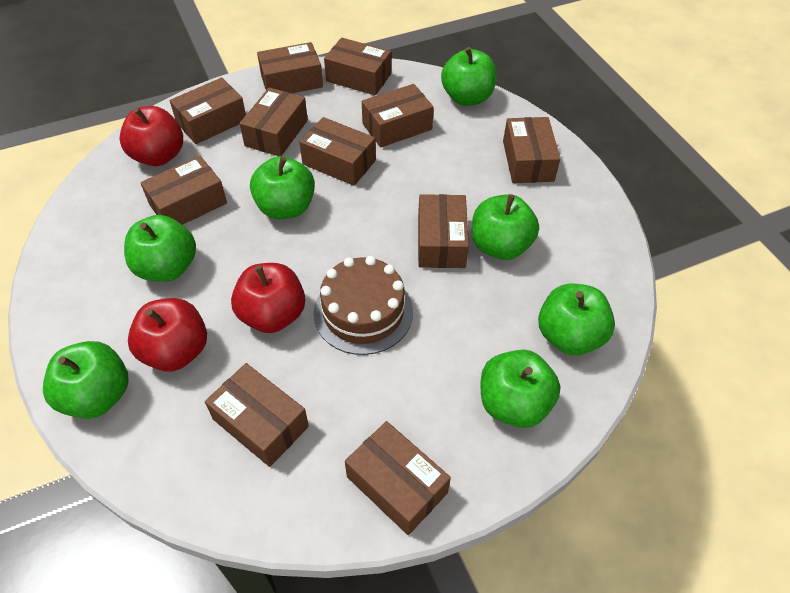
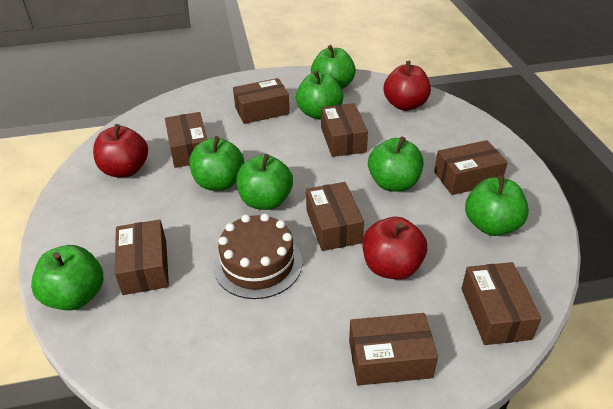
brown box: [140,156,227,225] [169,78,246,144] [205,363,309,467] [240,87,308,156] [257,42,323,94] [299,117,376,186] [324,37,391,95] [345,421,451,535] [362,84,434,148] [418,194,469,268] [503,117,560,183] = 11 -> [114,220,169,295] [165,112,207,168] [233,78,290,124] [306,182,364,251] [321,103,368,157] [349,313,438,386] [434,140,508,195] [461,262,542,345] = 8

